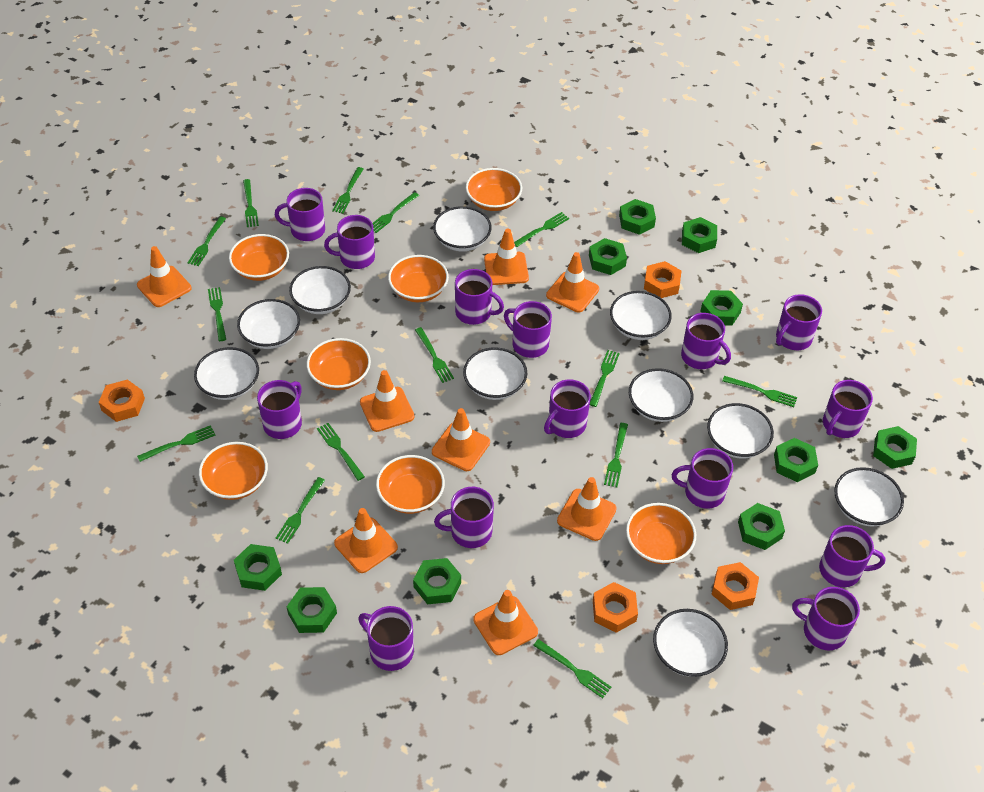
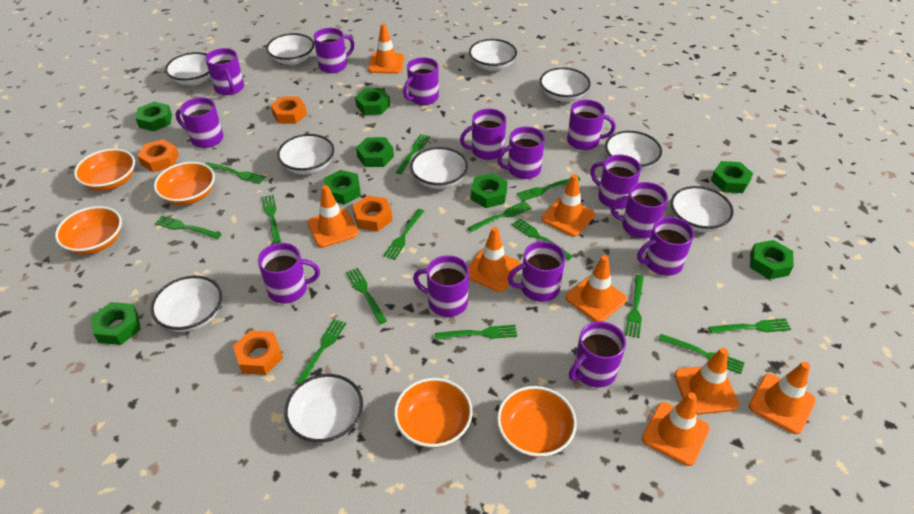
green nut: [234,544,282,591] [287,587,337,633] [413,558,461,604] [589,238,627,275] [619,199,656,235] [682,217,717,253] [700,290,743,326] [738,503,785,550] [774,438,818,482] [873,426,917,469] = 10 -> [91,302,141,345] [135,102,172,131] [324,170,361,205] [355,88,390,115] [356,137,394,167] [471,173,508,208] [711,161,753,193] [750,240,794,280] = 8
orange bowl: [199,442,268,500] [229,234,289,281] [307,338,371,390] [376,455,445,514] [388,255,449,302] [466,168,522,211] [626,503,696,564] = 7 -> [55,206,122,255] [74,149,135,191] [154,162,215,205] [394,378,473,448] [497,386,577,457] = 5

